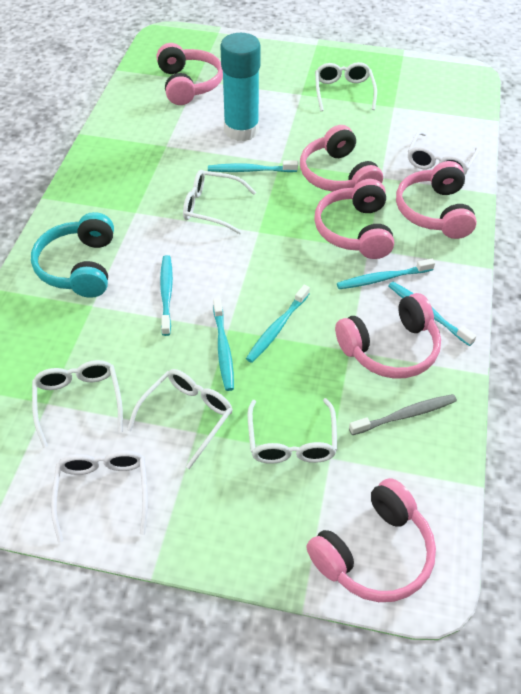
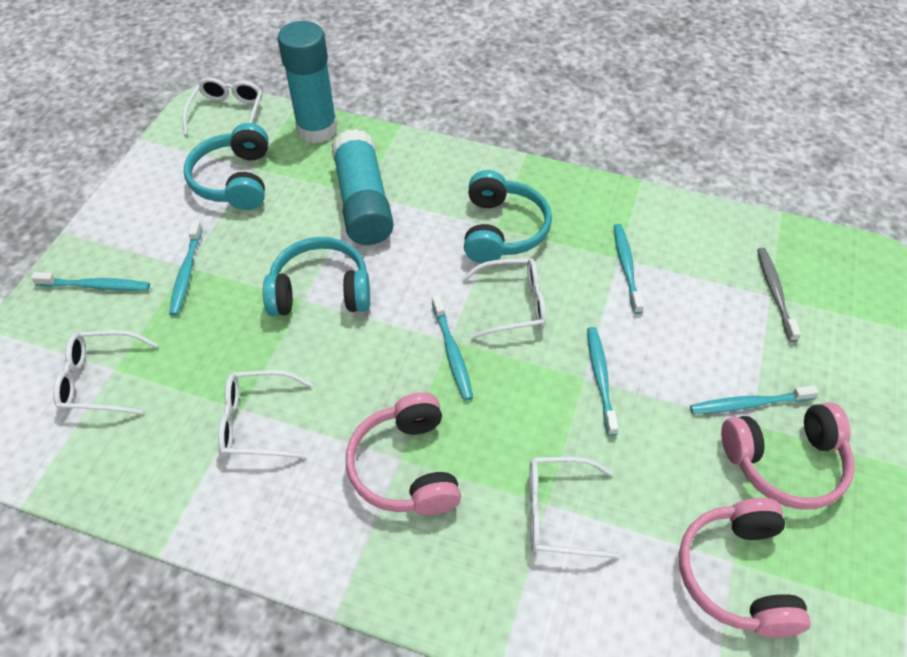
pink headphones: [156,43,223,105] [300,125,383,192] [307,478,436,602] [314,179,394,259] [335,293,441,379] [396,161,477,239] = 6 -> [346,392,461,515] [679,498,811,638] [721,402,855,510] = 3
turquoise glue stick: [220,33,261,141] = 1 -> [278,21,337,143] [331,129,394,245] = 2
turquoise headphones: [31,212,114,298] = 1 -> [184,123,269,210] [263,237,370,316] [464,170,552,263] = 3
white glasses: [32,360,123,448] [51,450,148,543] [127,369,233,469] [183,170,256,234] [248,398,337,464] [315,62,377,111] [408,131,480,175] = 7 -> [53,330,158,414] [183,77,262,135] [218,370,313,459] [462,258,546,339] [529,457,620,559] = 5

